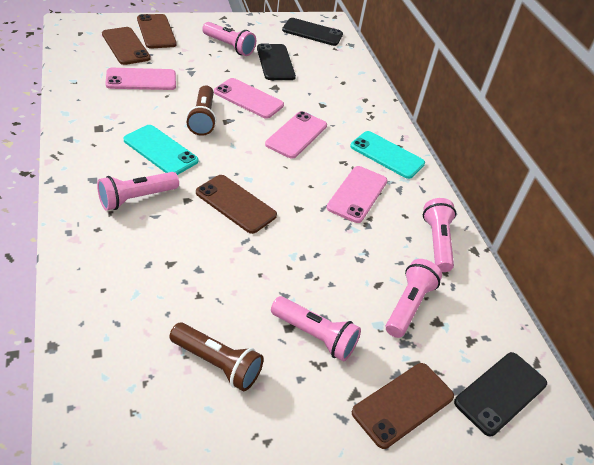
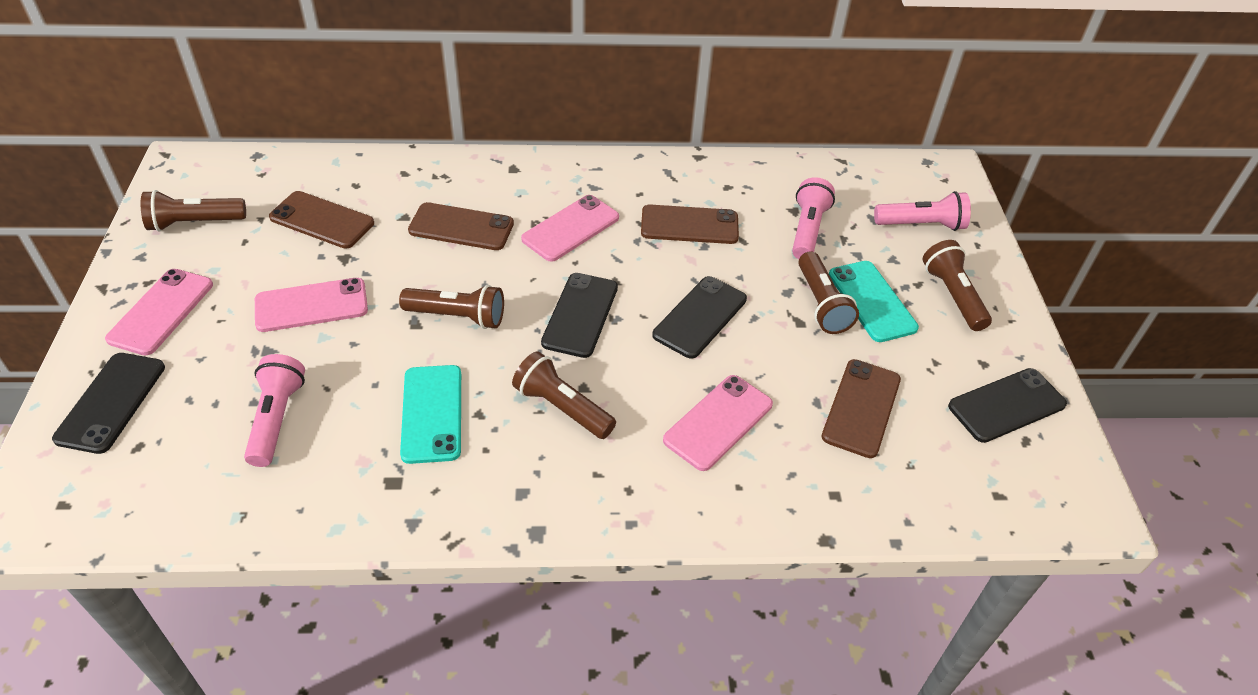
black phone: [257,43,296,80] [282,18,343,46] [454,352,547,436] = 3 -> [52,353,165,454] [541,273,618,358] [652,276,747,359] [948,368,1067,443] = 4
brown flashlight: [170,323,264,391] [186,85,217,136] = 2 -> [141,190,246,232] [399,285,504,329] [512,351,616,439] [798,251,859,334] [923,240,992,331] = 5
pink flashlight: [97,172,179,211] [202,22,256,56] [271,296,361,361] [386,259,442,338] [423,198,456,272] = 5 -> [244,354,305,467] [792,177,835,259] [874,191,971,231] = 3

